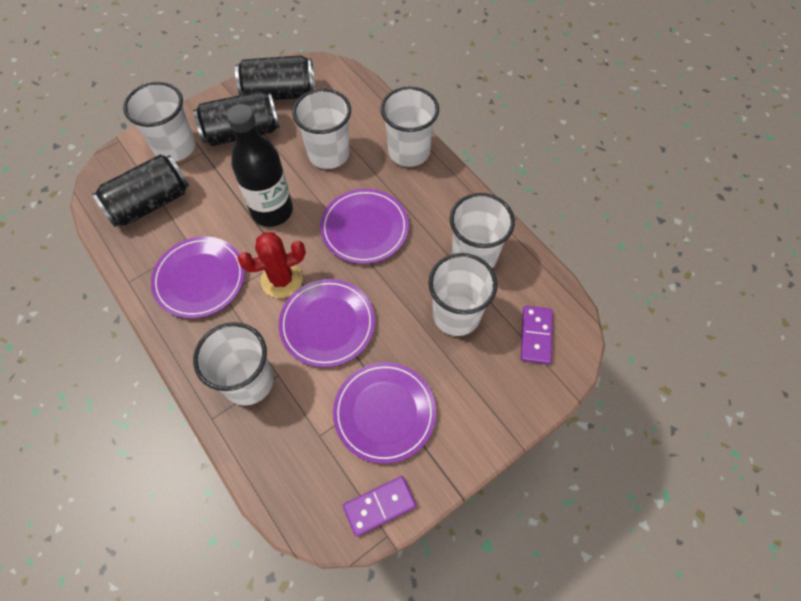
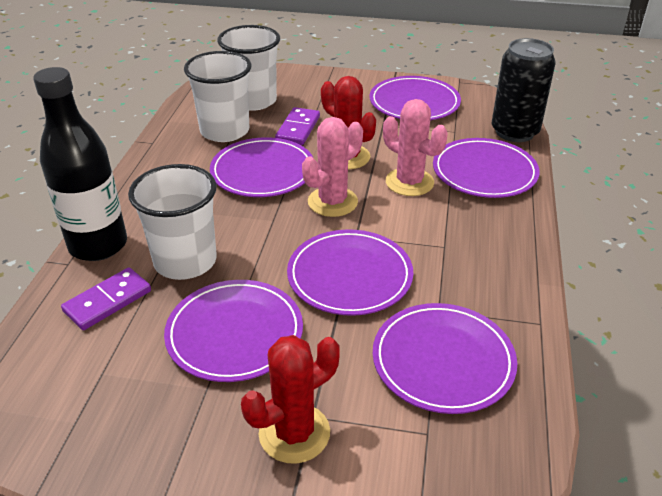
black can: [92,155,189,227] [193,91,280,146] [235,55,315,100] = 3 -> [492,38,556,142] = 1
pink cactus: none = 0 -> [302,117,363,217] [383,99,448,196] = 2
purple plate: [151,236,245,318] [279,279,375,367] [320,189,409,264] [333,362,436,464] = 4 -> [164,280,303,382] [210,137,313,197] [287,229,413,316] [369,76,461,120] [373,303,517,414] [433,138,540,198] = 6
red cactus: [237,232,306,298] = 1 -> [241,335,340,464] [321,76,376,169] = 2
white cup: [123,82,196,162] [193,322,274,405] [292,89,351,169] [380,86,439,167] [428,253,497,336] [450,193,515,269] = 6 -> [128,164,217,280] [184,51,252,142] [217,25,280,111] = 3

